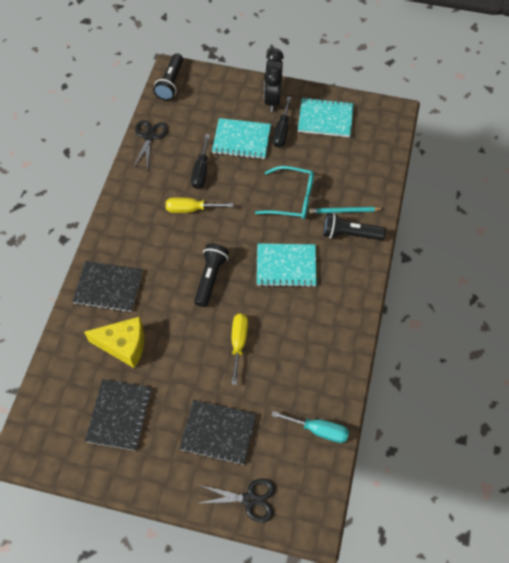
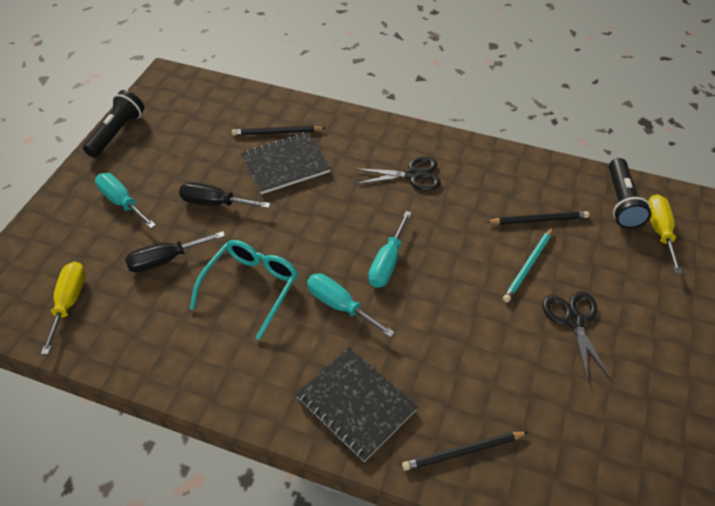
black clock: [264,48,284,112] = 1 -> none = 0
black flashlight: [153,53,183,101] [194,243,229,307] [323,213,386,240] = 3 -> [83,90,144,158] [609,158,651,229] = 2
black notebook: [72,261,143,313] [85,379,152,451] [179,400,257,465] = 3 -> [241,132,331,194] [295,347,418,462] = 2
black pencil: none = 0 -> [232,126,325,136] [402,432,528,471] [487,211,589,225] = 3
turquoise notebook: [212,118,271,160] [257,243,317,287] [298,97,354,137] = 3 -> none = 0
turquoise screwdriver: [271,411,349,443] = 1 -> [95,173,156,228] [307,273,395,338] [368,211,412,288] = 3
yellow cheese: [84,316,144,368] = 1 -> none = 0

